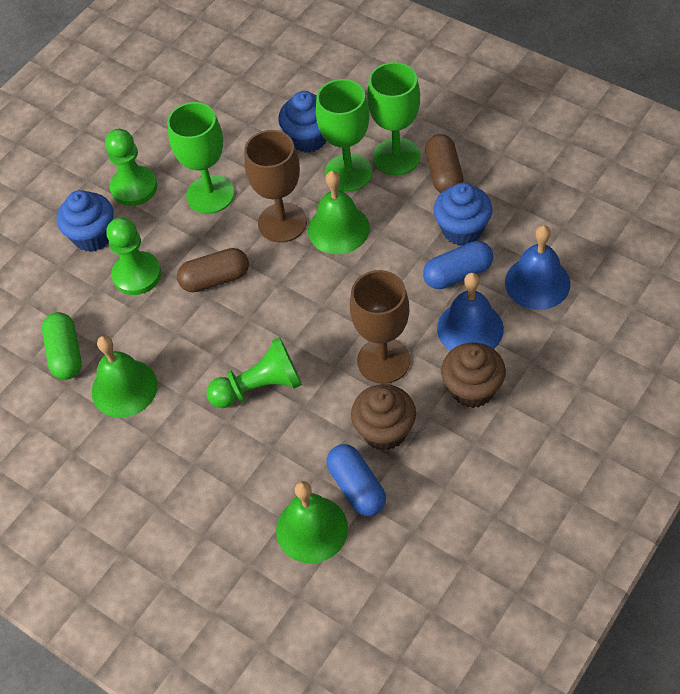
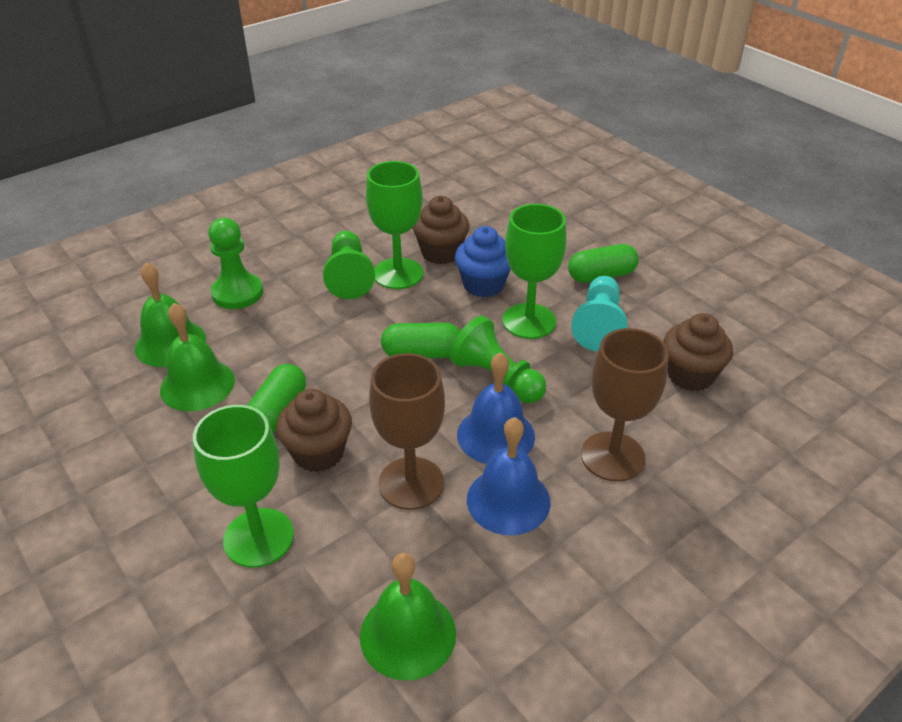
blue capsule: [326,444,386,516] [423,241,493,289] = 2 -> none = 0
blue cupcake: [57,190,114,252] [278,91,326,153] [433,183,492,246] = 3 -> [455,226,511,297] = 1
brown capsule: [177,248,249,292] [425,134,463,193] = 2 -> none = 0
brown cupcake: [351,384,416,451] [441,342,506,408] = 2 -> [276,389,352,472] [413,196,470,264] [664,313,733,391] = 3
green capsule: [42,312,82,380] = 1 -> [247,364,306,433] [381,323,460,358] [568,244,639,283] = 3
turquoise pawn: none = 0 -> [571,276,628,351] = 1

